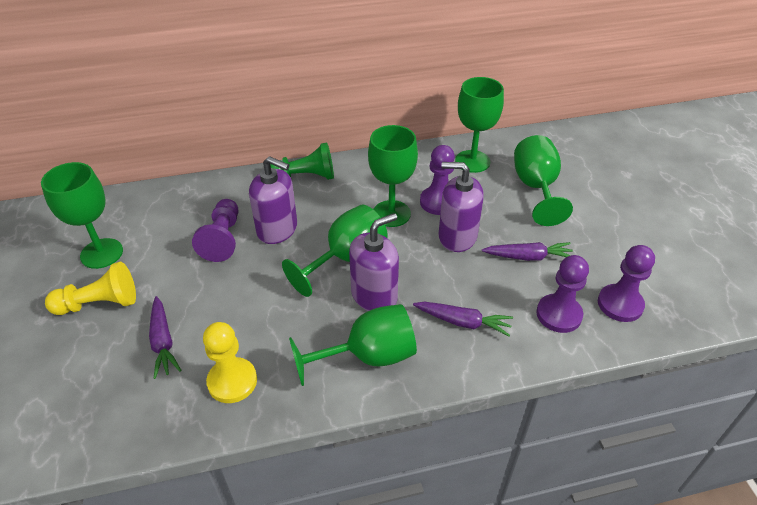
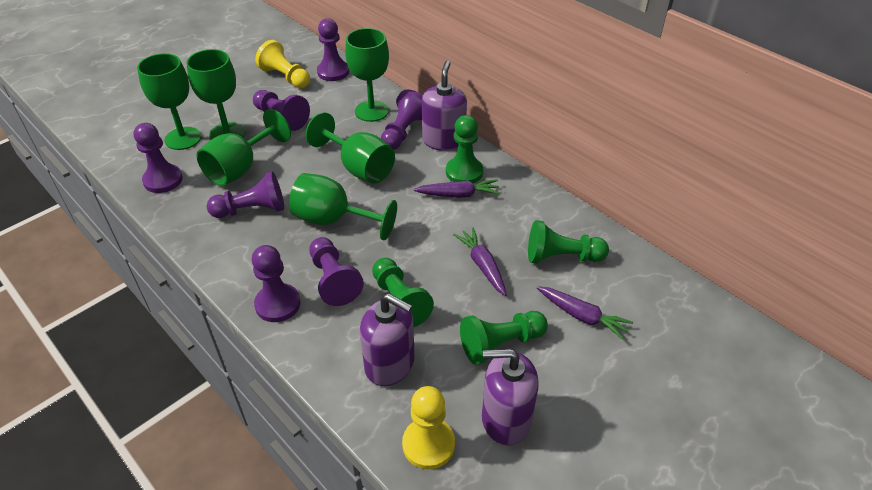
green pawn: [270,143,334,180] = 1 -> [372,258,434,327] [446,115,483,183] [460,311,548,365] [528,220,609,263] = 4
purple pawn: [192,199,239,262] [420,145,455,215] [536,255,589,333] [598,245,655,322] = 4 -> [134,123,183,193] [207,171,284,218] [252,245,300,322] [253,90,310,131] [309,237,364,306] [317,18,349,81] [381,90,423,150] = 7

